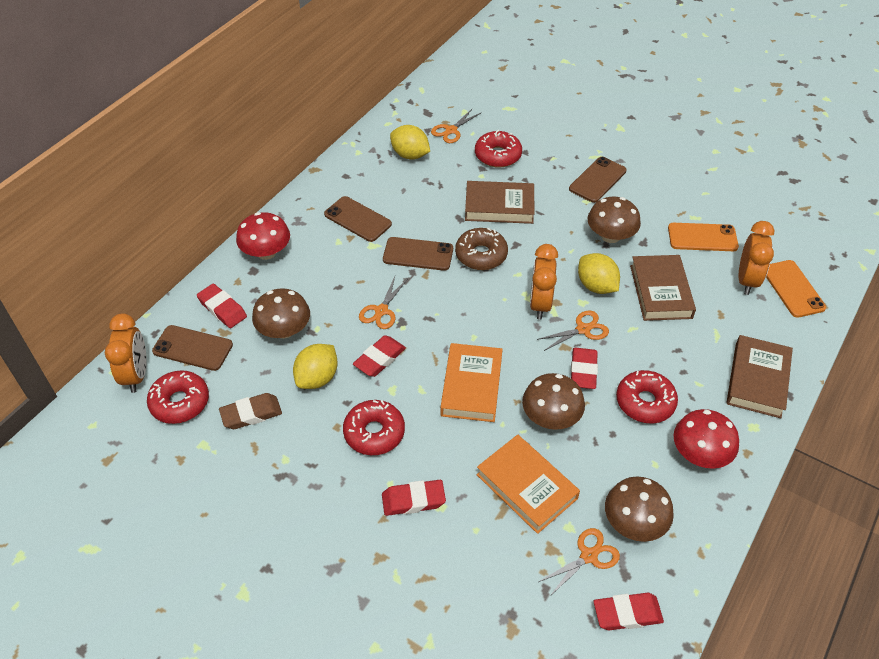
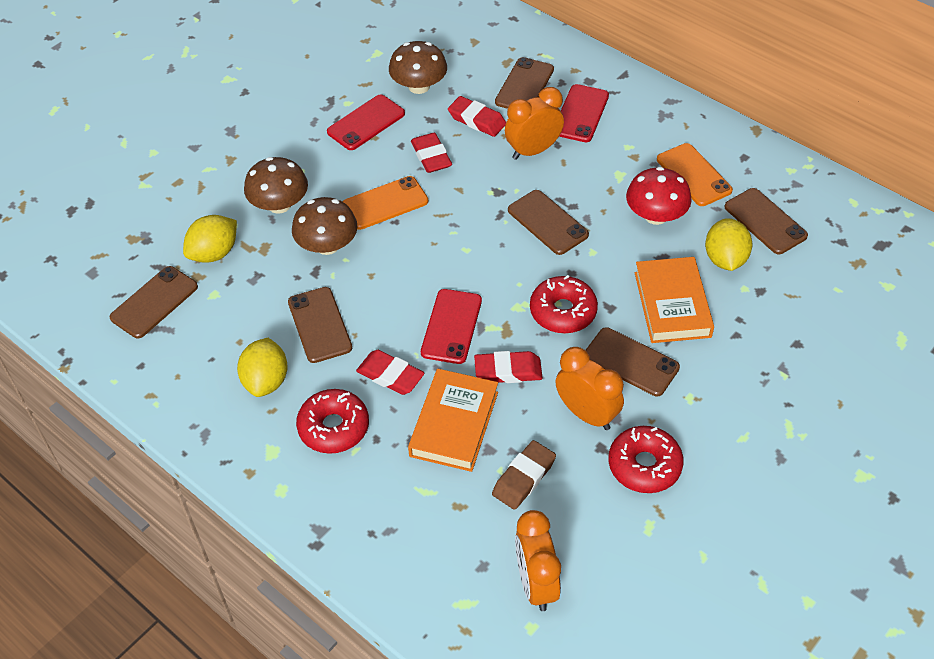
brown book: [465,181,535,224] [630,255,696,321] [726,335,793,418] = 3 -> none = 0
brown donut: [455,228,508,270] = 1 -> none = 0
brown mushroom: [252,288,310,339] [522,373,585,430] [588,196,641,243] [605,477,674,542] = 4 -> [244,157,308,214] [292,197,358,255] [389,41,447,94] = 3
brown phone: [152,325,233,371] [324,196,392,242] [383,237,453,271] [569,157,627,203] = 4 -> [109,266,198,338] [288,287,352,363] [495,57,554,109] [508,190,589,255] [586,327,680,396] [724,188,808,254] = 6
orange scissors: [359,276,407,329] [431,109,481,143] [537,310,609,351] [539,528,620,596] = 4 -> none = 0
red donut: [147,370,209,424] [343,400,405,455] [475,130,522,168] [616,370,678,423] = 4 -> [296,389,369,454] [530,275,598,333] [608,426,684,493] = 3
red eraser: [197,284,247,328] [353,335,406,377] [382,480,446,516] [571,348,598,389] [594,593,664,630] = 5 -> [356,350,425,395] [411,133,452,173] [448,96,506,137] [474,351,543,383] = 4
red mushroom: [236,212,290,260] [673,409,739,469] = 2 -> [626,167,692,225] = 1
red phone: none = 0 -> [327,95,405,150] [421,289,482,364] [559,84,609,142] = 3

